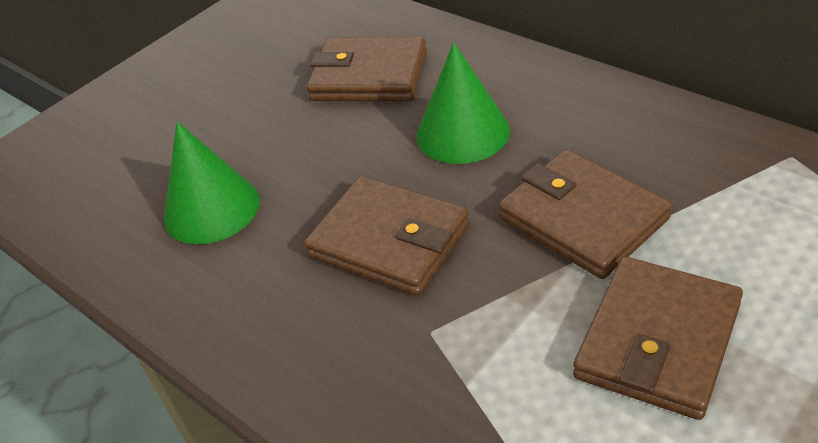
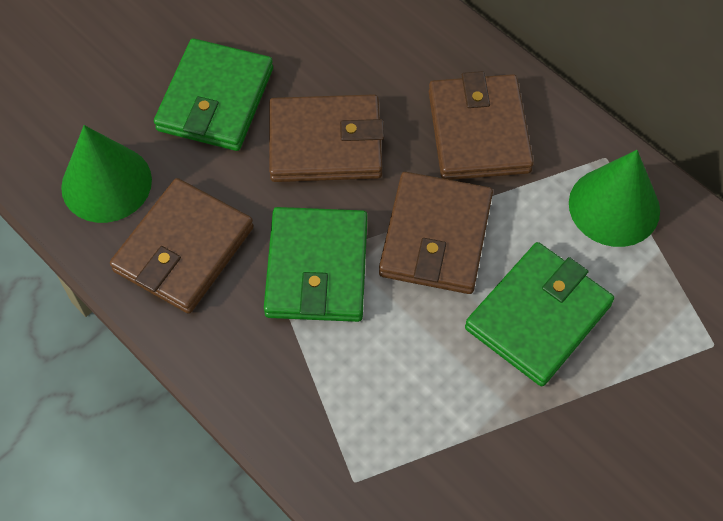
green wallet: none = 0 -> [154,38,273,151] [264,207,368,322] [465,242,614,387] = 3

